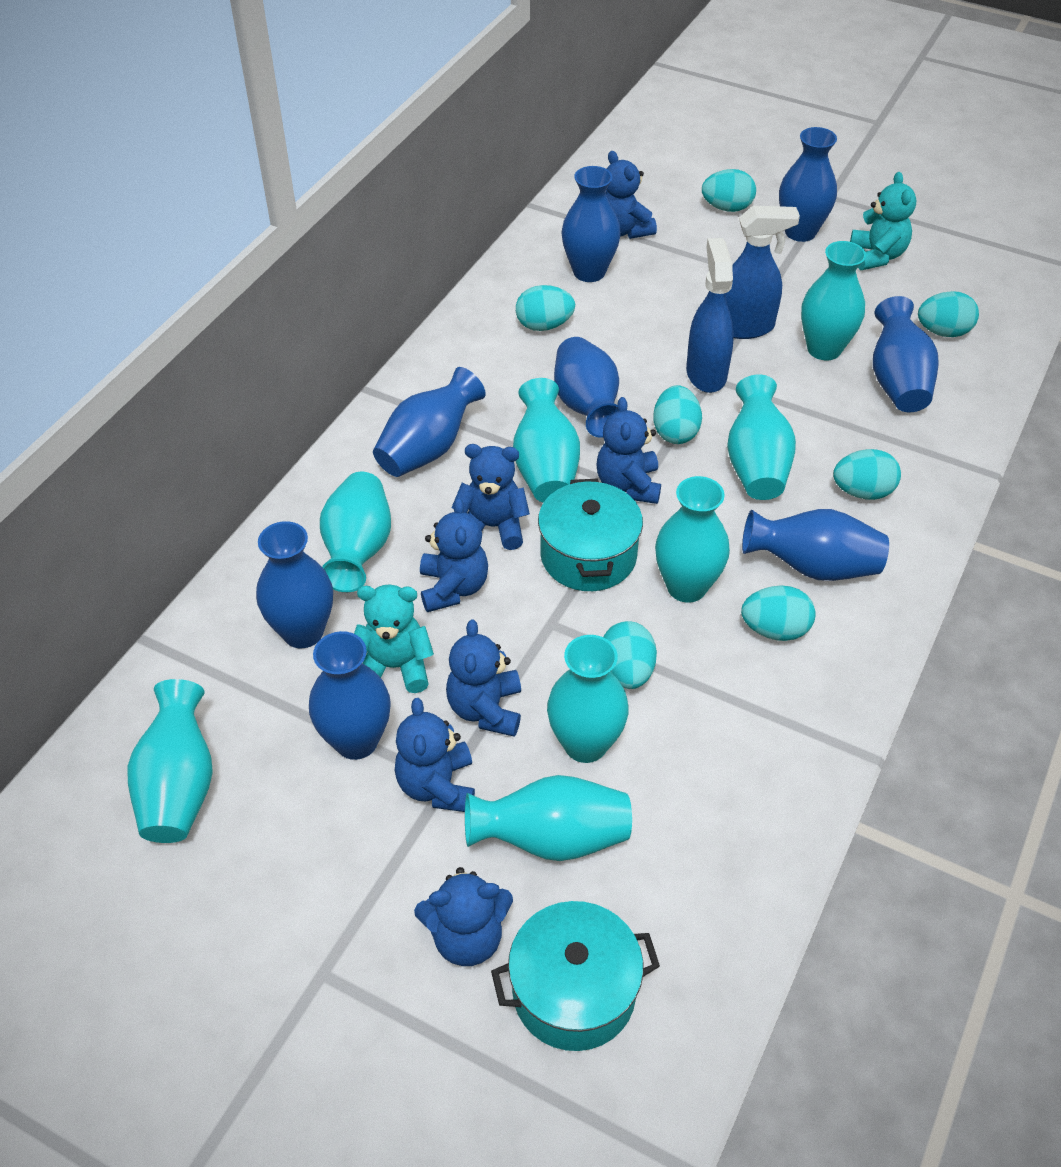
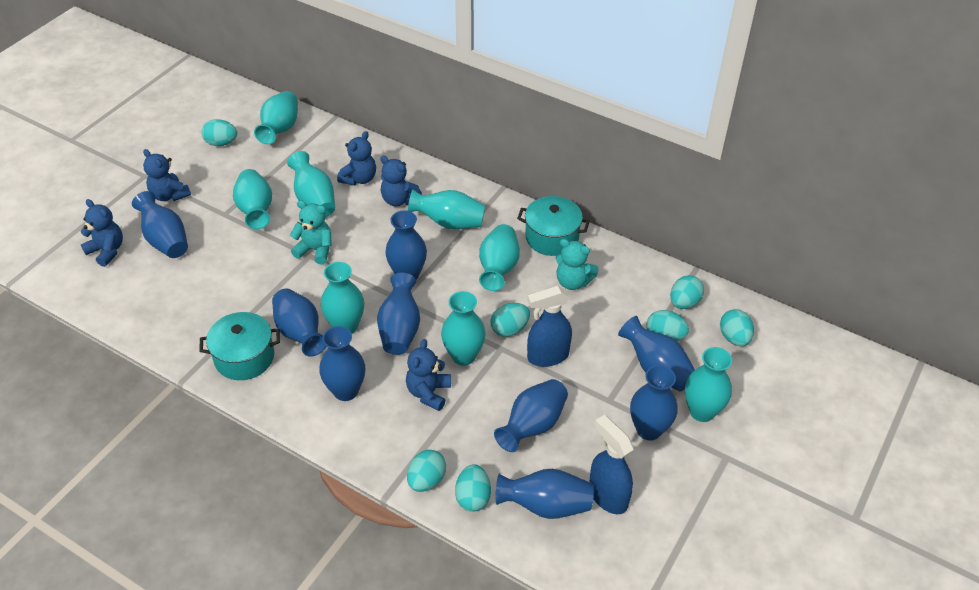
blue teddy bear: [395,698,475,812] [414,867,513,966] [420,498,488,612] [446,620,521,737] [452,444,530,550] [597,397,661,504] [606,151,657,239] = 7 -> [81,199,123,267] [143,149,191,201] [337,131,376,186] [380,156,422,206] [406,339,451,411] = 5
blue vase: [256,521,333,648] [309,631,391,760] [373,367,486,477] [554,337,619,438] [561,166,621,282] [742,509,889,581] [779,127,837,242] [873,296,939,412] = 8 -> [132,191,188,258] [272,289,326,357] [319,326,365,401] [377,273,420,355] [385,210,427,280] [494,379,568,452] [496,469,594,519] [618,316,695,392] [630,365,678,440] = 9

